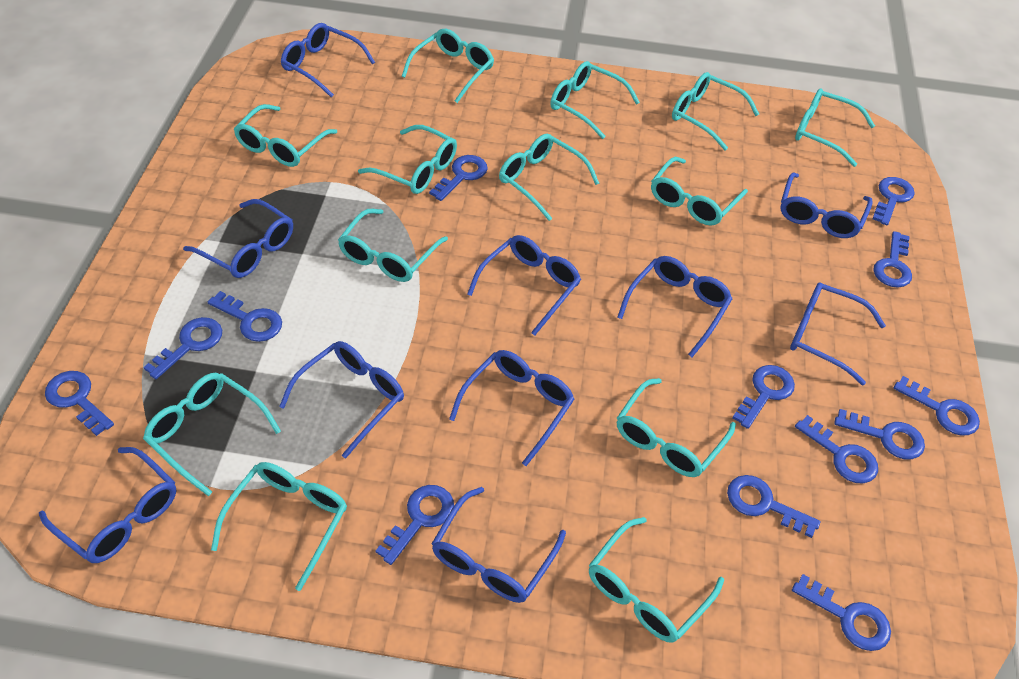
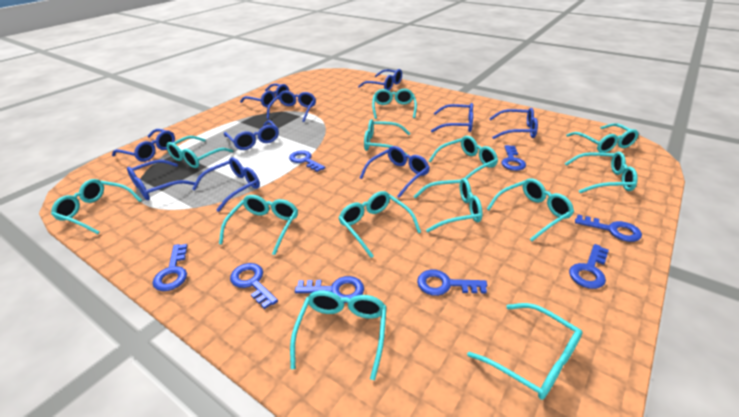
blue key: [45,371,114,436] [144,317,222,379] [208,291,282,342] [376,485,454,565] [429,155,488,201] [727,475,820,538] [732,365,795,429] [792,574,891,651] [795,415,878,484] [834,409,925,459] [872,177,915,225] [874,231,912,288] [894,376,980,436] = 13 -> [152,244,188,291] [230,263,278,309] [289,150,325,172] [295,276,364,303] [417,269,487,296] [501,145,526,171] [569,244,609,289] [575,215,642,242] = 8

